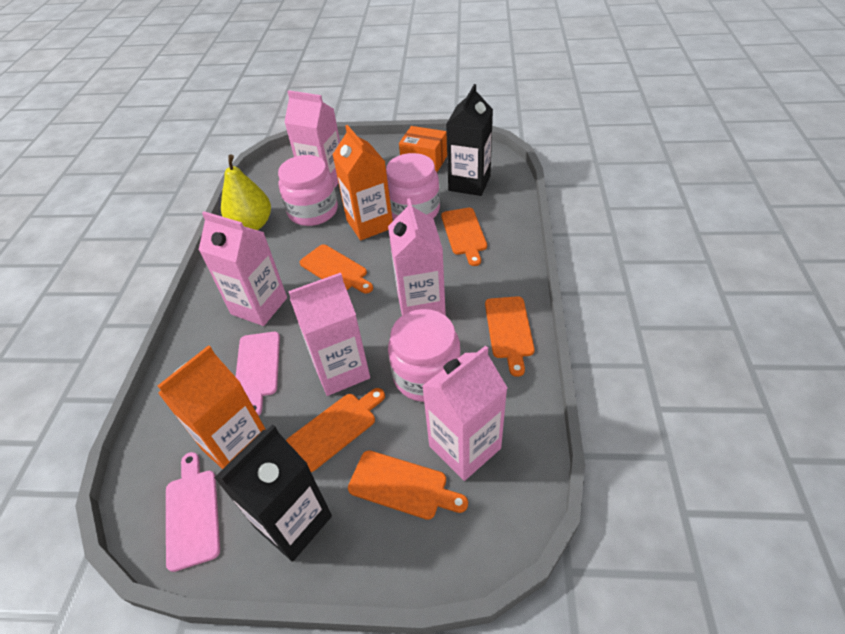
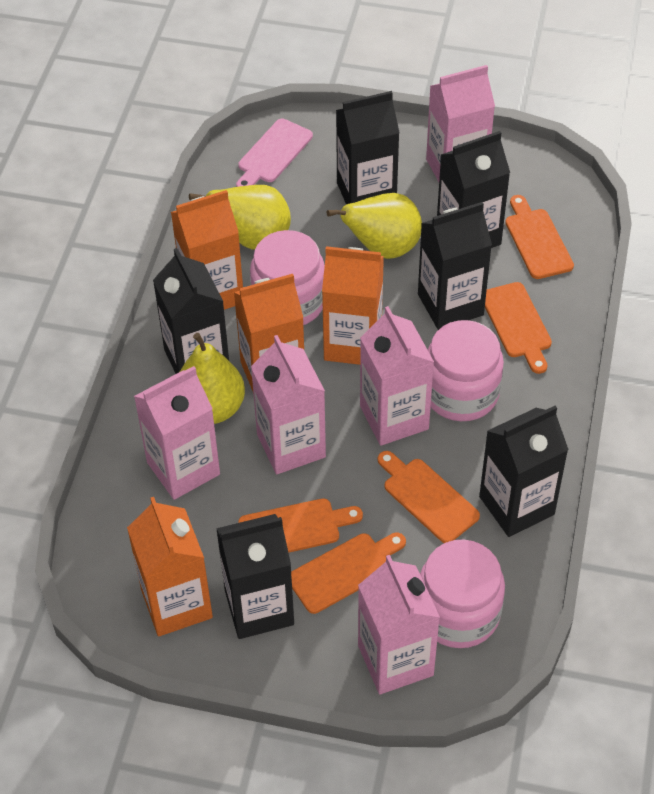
black carton: [214,425,332,562] [446,84,493,196] = 2 -> [153,248,229,374] [216,514,294,639] [336,91,400,205] [418,202,492,330] [437,131,510,248] [479,406,569,537] = 6
orange box: [399,126,447,172] = 1 -> none = 0
orange carton: [158,345,266,469] [332,125,393,240] = 2 -> [127,497,213,636] [171,190,243,310] [234,274,304,391] [322,246,384,365] = 4
pink cutting board: [166,452,220,572] [236,332,280,416] = 2 -> [236,119,313,187] = 1
yellow pear: [221,155,271,230] = 1 -> [180,333,245,424] [189,185,291,250] [327,193,422,259] = 3

